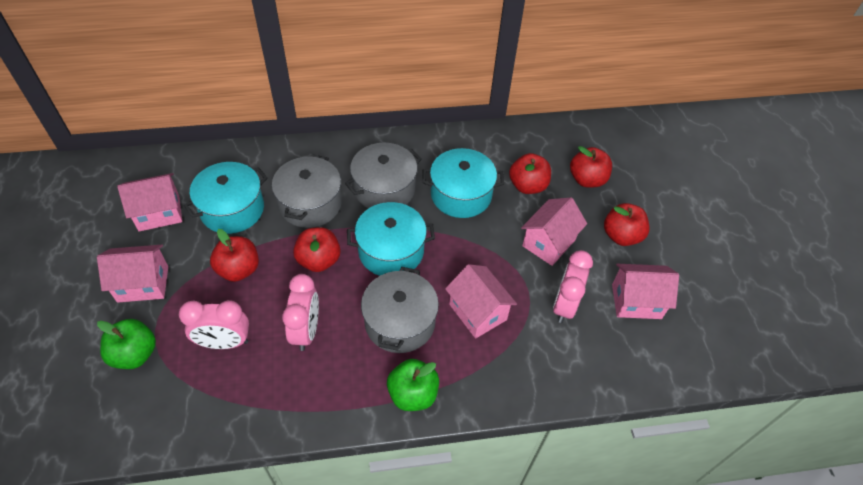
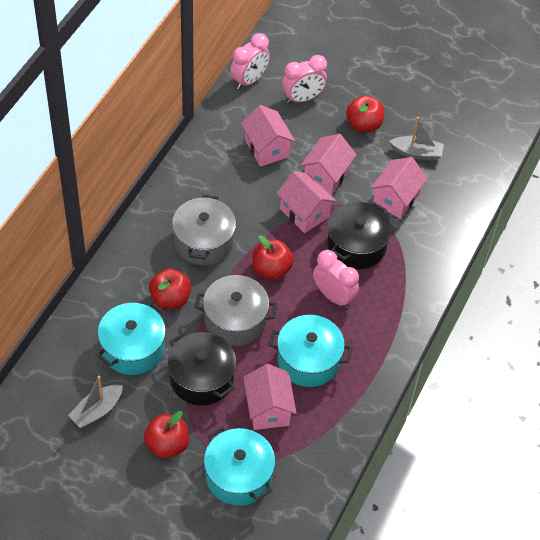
black pot: none = 0 -> [168,332,236,405] [327,202,392,269] = 2
green apple: [97,319,156,369] [387,359,439,411] = 2 -> none = 0
grey boat: none = 0 -> [68,376,123,428] [389,117,444,160] = 2
grey pot: [272,154,342,228] [345,143,422,209] [361,267,439,353] = 3 -> [172,195,236,265] [195,275,277,346] = 2
red apple: [210,229,259,282] [293,227,341,272] [509,153,551,194] [570,146,612,188] [604,203,650,246] = 5 -> [144,411,189,458] [149,268,191,309] [253,235,294,280] [346,95,384,133] = 4

